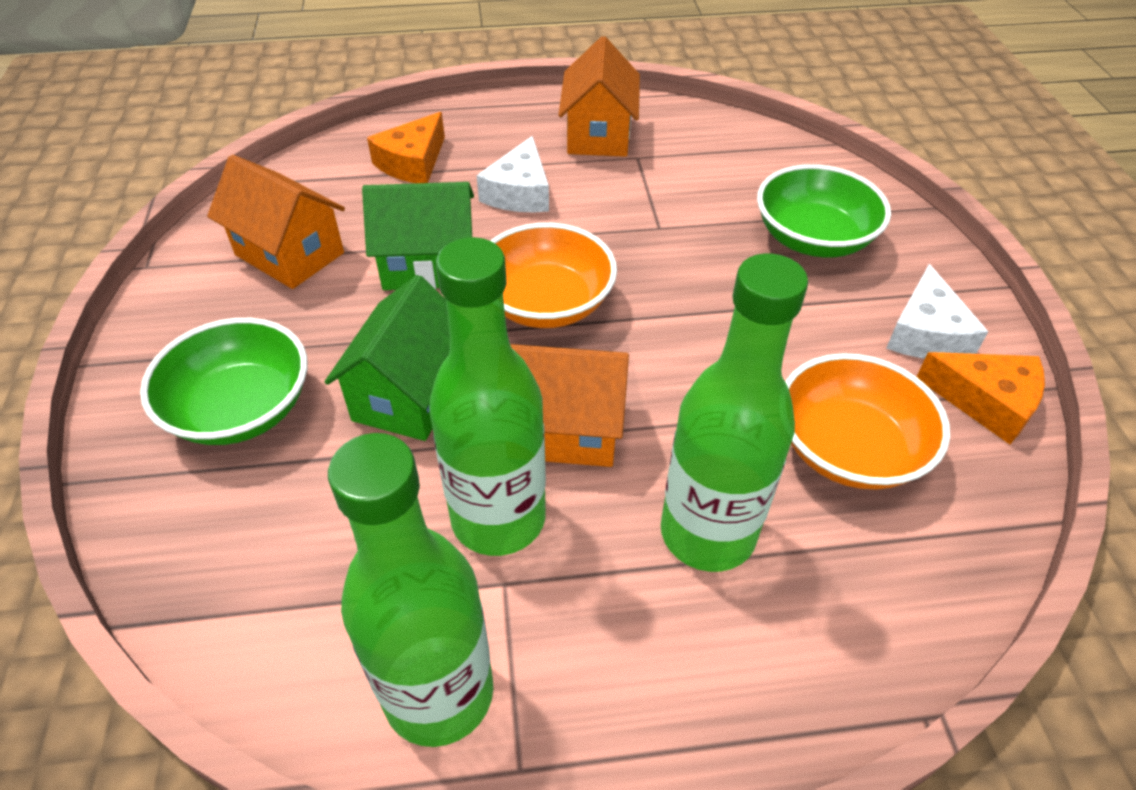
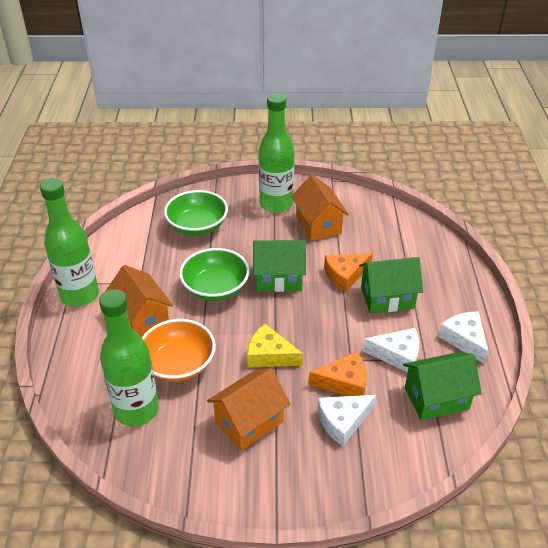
green house: [325,275,450,441] [362,182,474,290] = 2 -> [253,240,306,292] [359,257,423,314] [403,352,482,420] = 3
orange bowl: [491,223,617,328] [785,353,950,490] = 2 -> [142,319,216,382] = 1
white cheese: [477,136,549,212] [886,264,988,359] = 2 -> [317,395,376,446] [363,328,419,373] [438,311,489,364] = 3
yellow cheese: none = 0 -> [247,324,303,367] = 1

